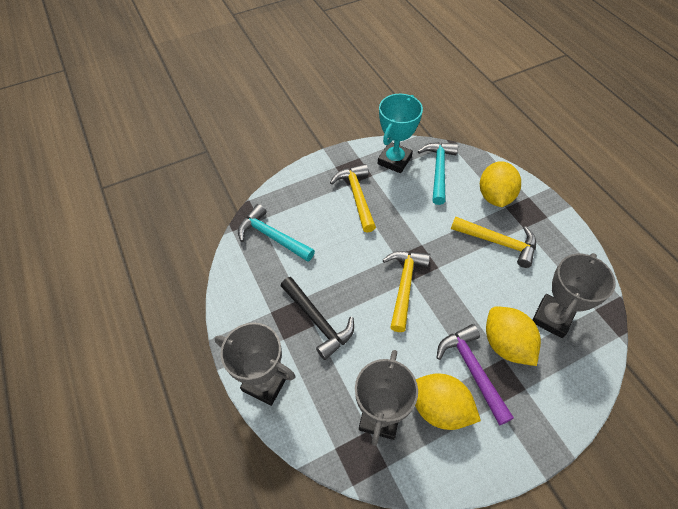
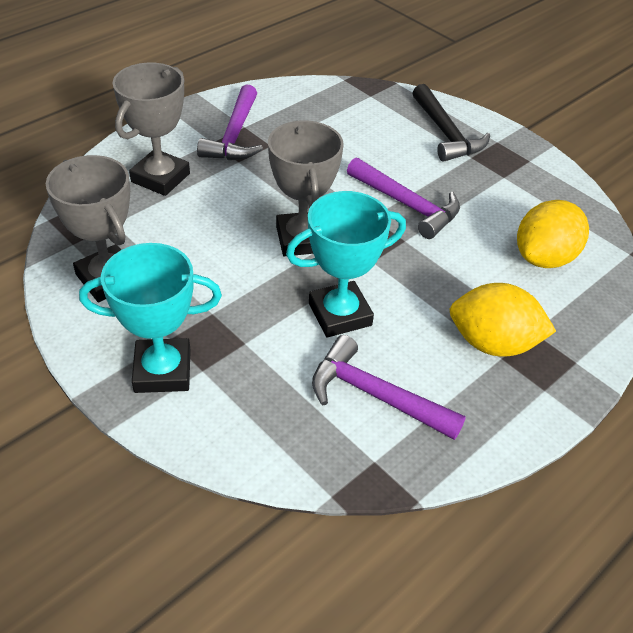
purple hammer: [437,324,514,426] = 1 -> [197,84,263,160] [312,335,466,440] [347,158,460,239] = 3
turquoise hammer: [238,204,315,262] [418,142,458,205] = 2 -> none = 0
turquoise trophy: [378,94,423,173] = 1 -> [79,243,222,393] [286,191,406,338] = 2
yellow hammer: [330,164,376,233] [383,251,430,332] [451,216,536,268] = 3 -> none = 0
yellow lemon: [415,374,481,430] [480,161,521,207] [486,307,541,366] = 3 -> [450,283,556,357] [517,200,589,268] = 2

